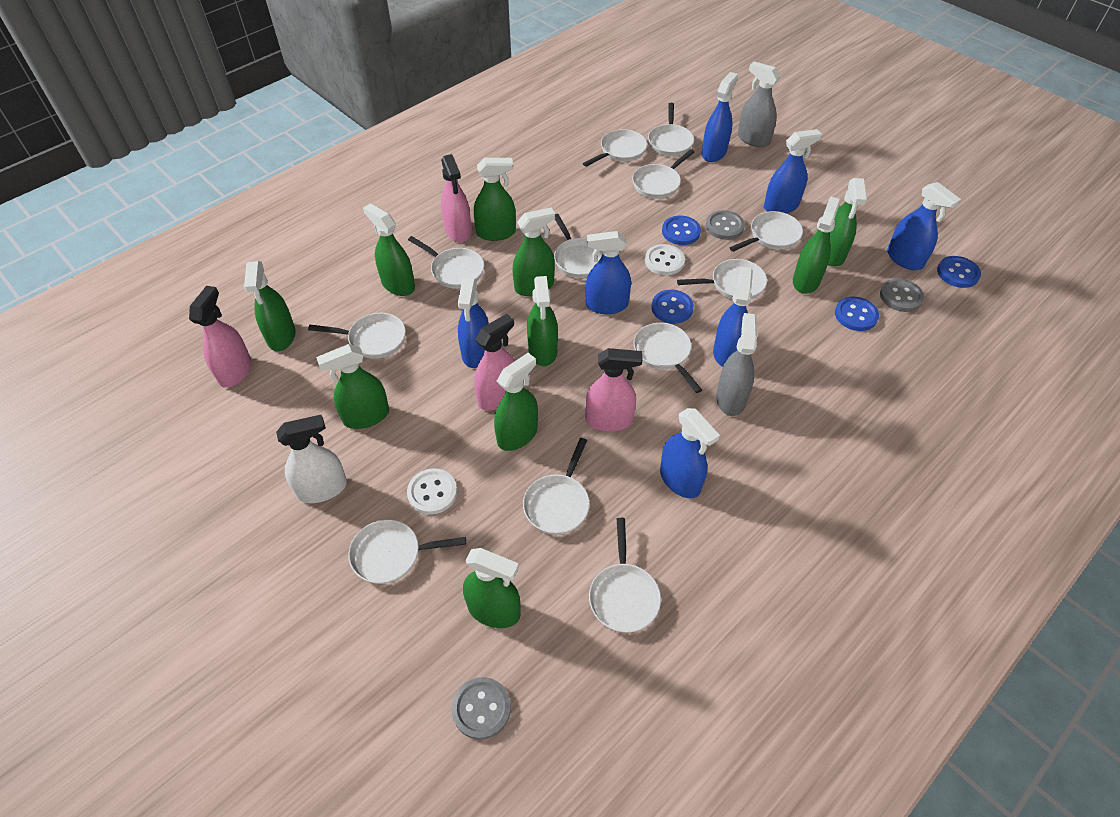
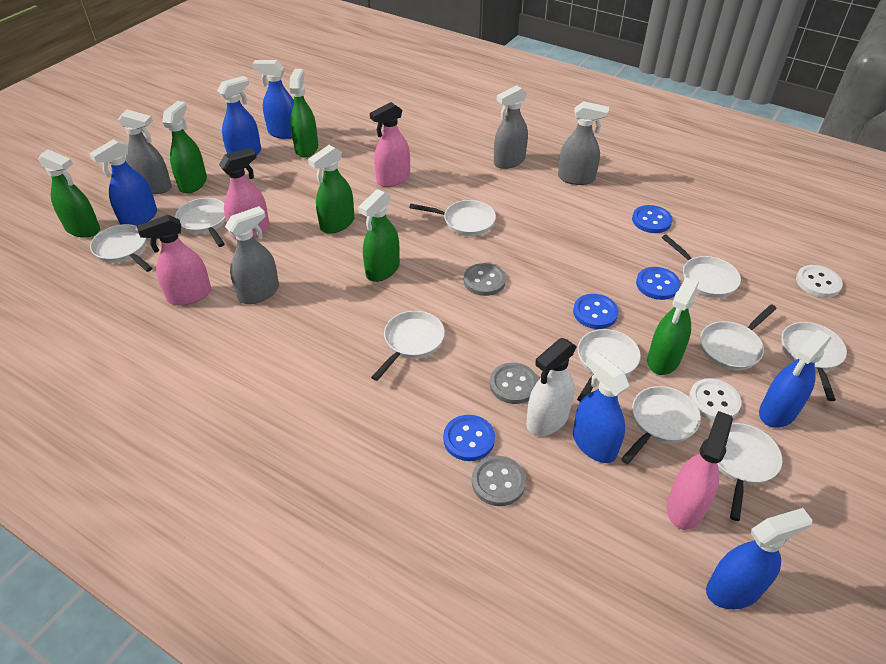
blue spray bottle: [458,278,489,368] [586,231,631,314] [660,408,720,498] [702,72,739,162] [713,267,753,367] [764,129,822,214] [887,182,961,270] = 7 -> [89,139,157,226] [217,76,261,156] [252,60,294,139] [573,351,629,463] [706,508,813,609] [759,330,831,428] = 6
green spray bottle: [244,261,295,351] [316,344,389,429] [363,203,415,296] [463,548,521,628] [473,158,516,241] [494,353,538,451] [512,208,555,296] [527,276,558,366] [793,196,841,294] [828,178,867,266] = 10 -> [38,149,100,237] [162,101,207,194] [290,69,318,158] [308,145,354,234] [358,189,400,282] [647,277,699,375] = 6
grey spray bottle: [716,313,757,416] [738,61,781,147] = 2 -> [118,110,172,194] [225,206,279,304] [494,85,528,169] [558,101,609,185] = 4
white pan: [308,313,406,359] [348,519,466,584] [408,236,484,289] [523,438,590,535] [554,214,603,278] [583,129,647,167] [589,518,661,633] [632,149,694,199] [634,323,702,393] [648,103,694,156] [677,259,767,299] [730,211,803,252] = 12 -> [90,224,152,272] [175,198,226,247] [371,311,445,381] [409,200,496,236] [577,329,641,402] [621,386,701,464] [662,235,741,298] [700,304,777,370] [718,423,782,521] [781,322,847,401] = 10

